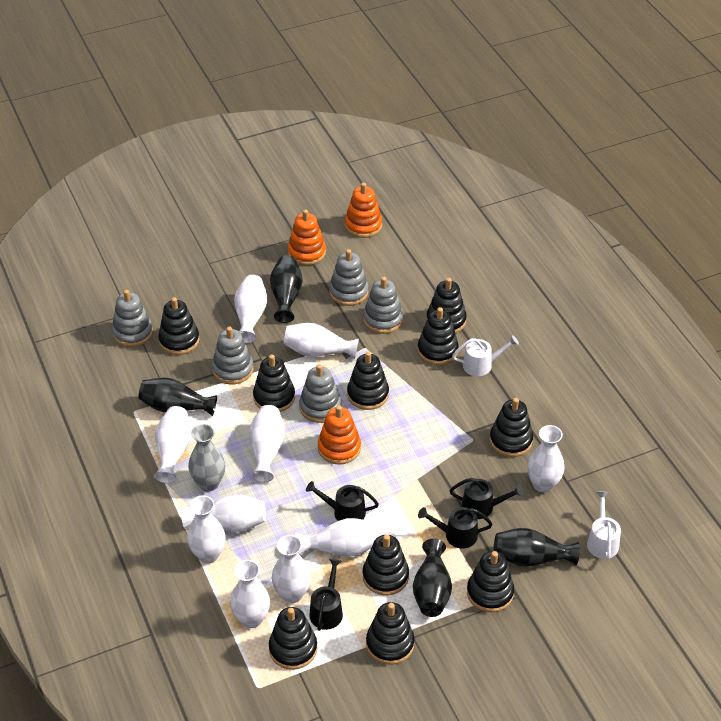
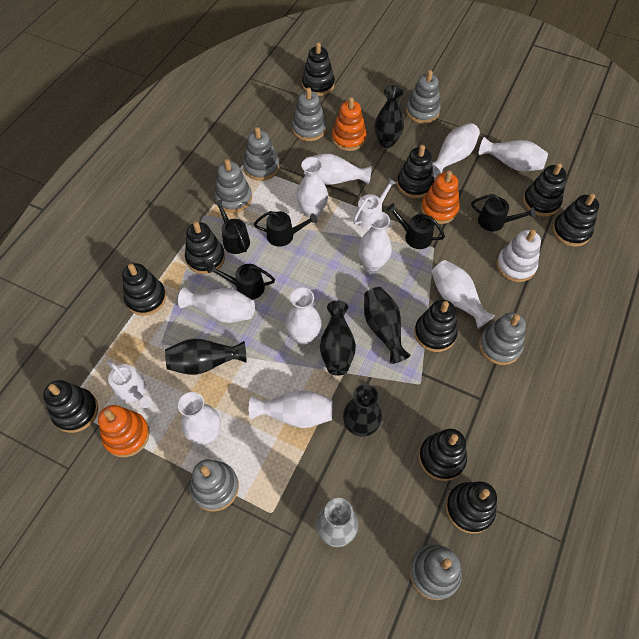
black vase: [138,378,217,416] [270,255,303,323] [413,539,452,617] [494,528,580,567] = 4 -> [165,338,246,375] [320,301,356,376] [343,384,382,437] [364,287,411,364] [375,86,404,148] = 5
black watering can: [306,481,379,521] [309,559,343,631] [418,507,493,549] [450,478,524,519] = 4 -> [208,263,275,300] [214,199,250,254] [254,211,317,247] [386,203,445,249] [471,194,536,231] = 5
grey stacking toy: [112,290,153,347] [212,327,253,384] [299,364,341,423] [329,249,368,306] [363,277,403,334] = 5 -> [190,459,239,512] [214,159,252,213] [243,127,280,181] [292,88,326,141] [406,70,441,124] [409,544,462,600] [479,312,526,365] = 7
white stacking toy: none = 0 -> [496,229,541,282] = 1

